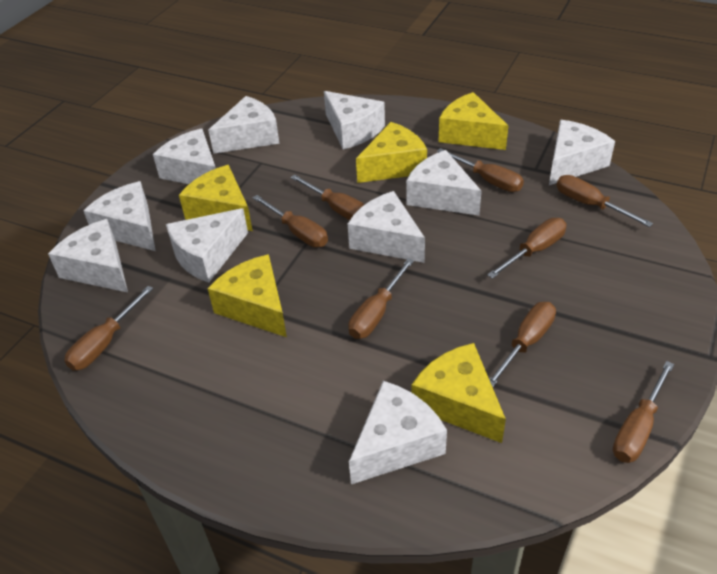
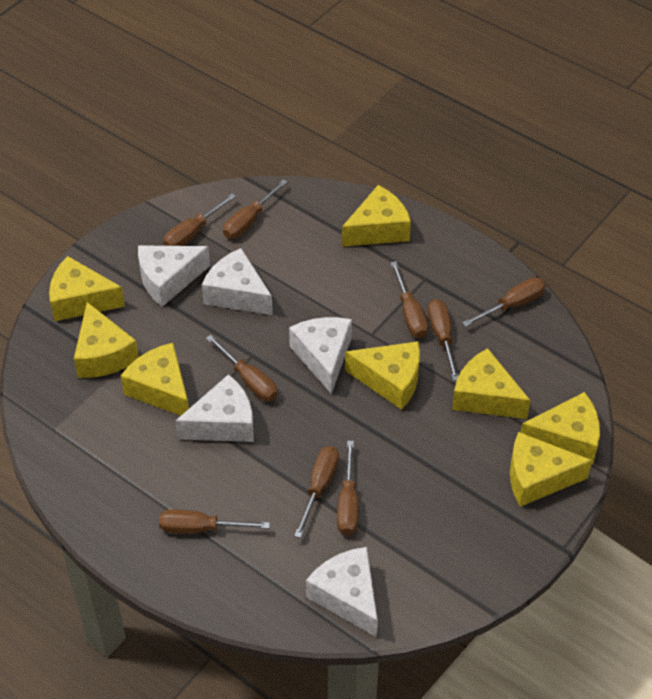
white cheese: [48,219,128,293] [83,181,156,251] [153,128,216,184] [166,208,248,283] [208,96,279,154] [324,91,385,150] [348,191,425,263] [349,381,447,484] [406,150,482,216] [549,120,615,185] = 10 -> [138,245,210,307] [175,374,254,442] [202,248,273,315] [289,317,352,394] [306,547,378,637] = 5
yellow cheese: [179,165,253,231] [207,254,287,337] [356,122,427,183] [412,343,506,443] [439,92,508,150] = 5 -> [49,256,125,321] [74,302,139,378] [121,343,189,416] [342,185,411,247] [345,341,420,410] [452,348,531,419] [510,432,592,507] [520,392,600,465] = 8

